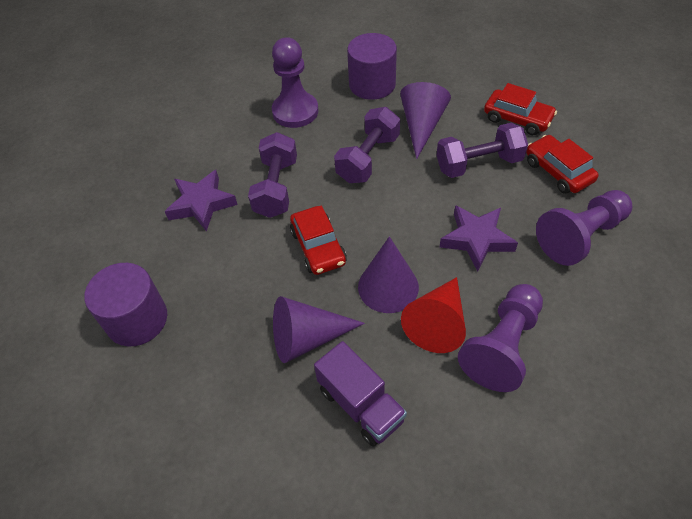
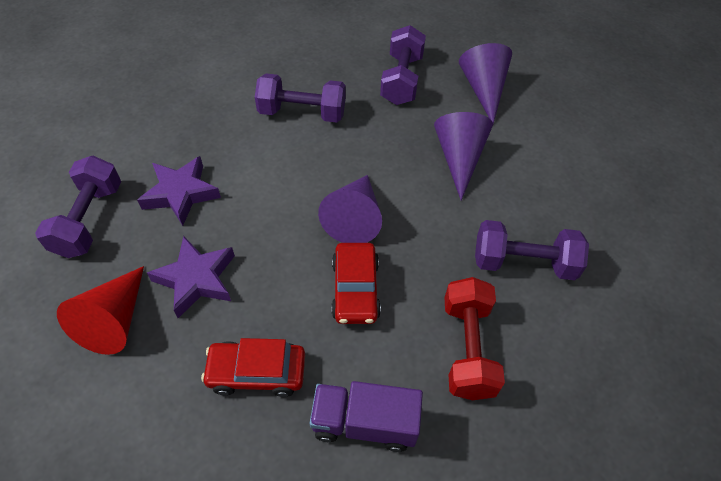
purple cylinder: [84,263,167,346] [347,33,397,100] = 2 -> none = 0
purple dumbbell: [248,132,297,218] [334,107,400,183] [437,123,528,178] = 3 -> [35,156,121,258] [255,73,346,123] [380,25,426,105] [475,220,589,280] = 4
purple pawn: [272,37,318,128] [458,284,543,392] [536,190,632,266] = 3 -> none = 0
red car: [290,206,347,275] [484,83,557,135] [526,135,599,194] = 3 -> [201,338,305,397] [331,243,381,324] = 2
red dumbbell: none = 0 -> [445,277,505,400] = 1

